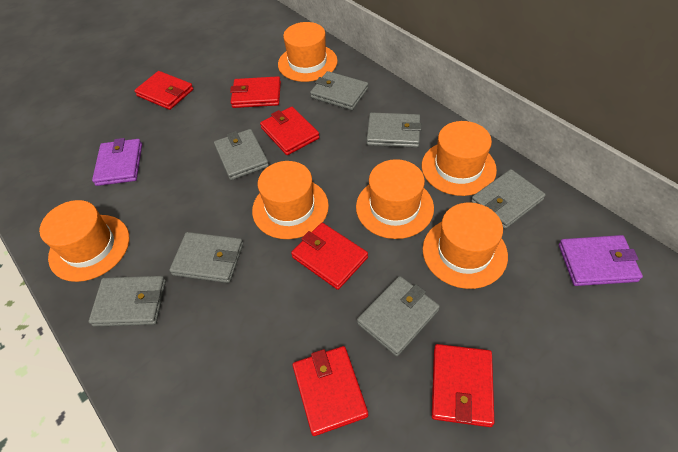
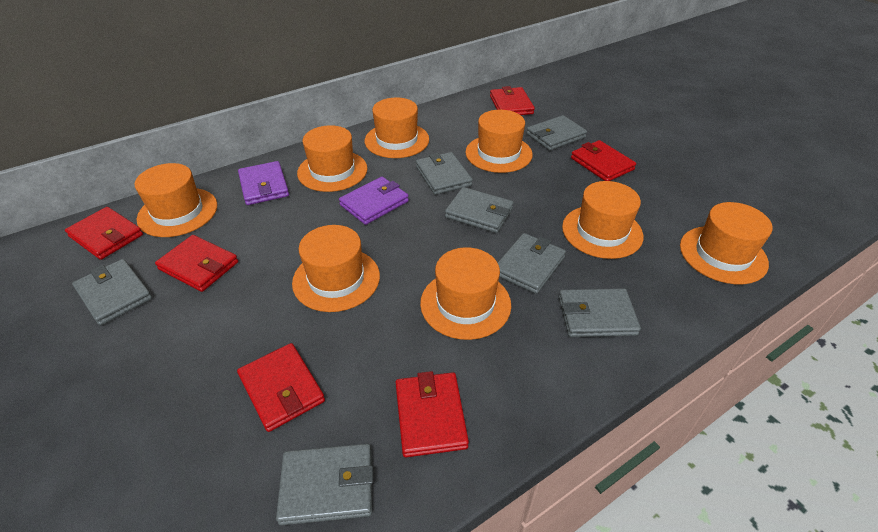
orange hat: [39,200,129,282] [252,161,329,239] [278,22,338,82] [356,159,434,239] [422,121,497,196] [423,203,508,289] = 6 -> [134,163,217,237] [292,225,380,312] [297,125,368,192] [365,97,429,158] [420,247,511,340] [465,110,533,173] [562,181,644,259] [680,202,773,284] = 8

